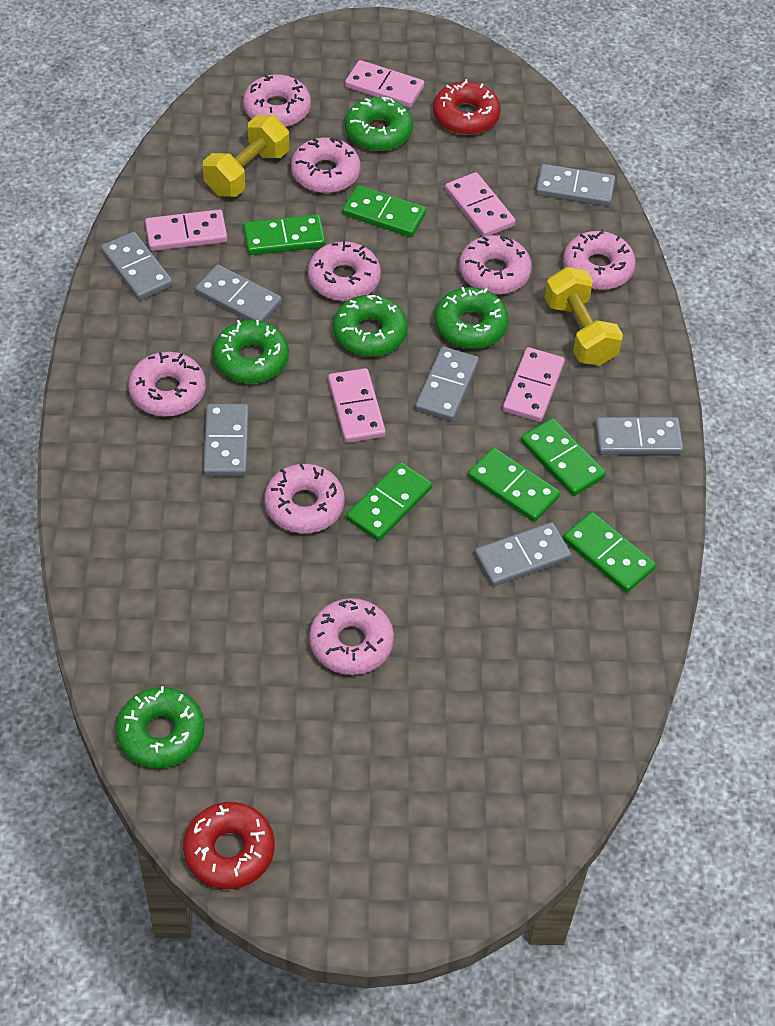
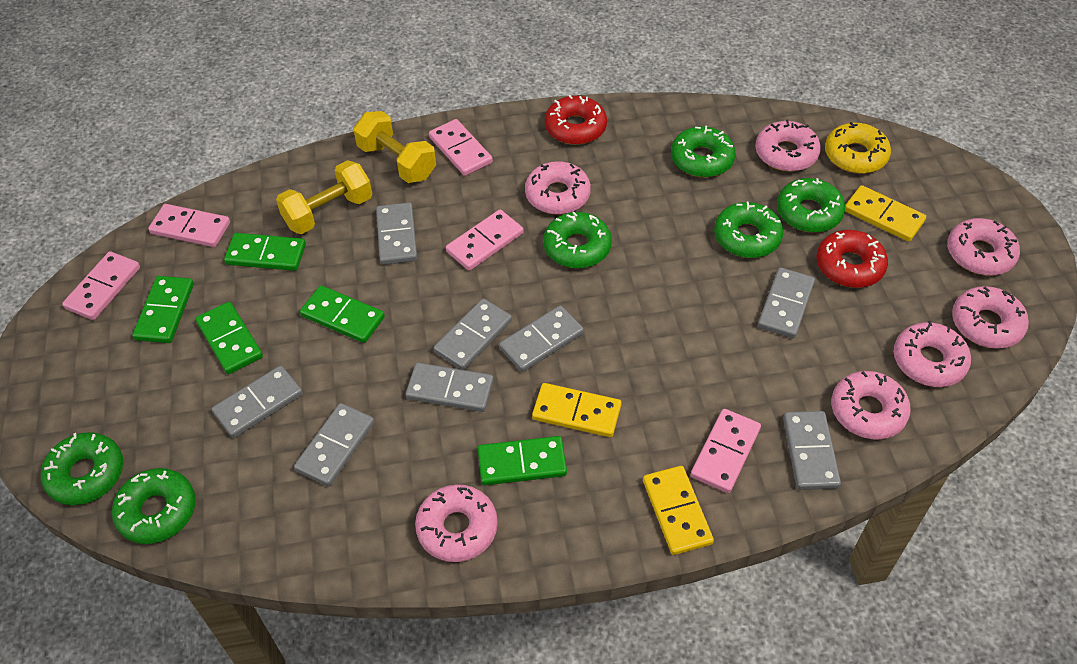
green domino: [243,214,326,255] [342,185,426,237] [346,462,432,541] [468,448,560,522] [521,418,606,496] [563,512,656,593] = 6 -> [133,276,194,343] [195,302,263,374] [224,233,306,271] [300,285,385,343] [478,436,567,485] = 5
green donut: [116,686,205,768] [213,320,289,384] [333,295,408,357] [345,97,413,151] [434,287,509,349] = 5 -> [41,432,123,505] [112,468,196,544] [543,212,612,269] [671,126,736,177] [714,202,783,258] [777,178,845,233] = 6
grey domino: [101,232,173,300] [195,265,282,322] [203,404,249,476] [415,346,479,421] [474,522,571,587] [536,164,615,206] [595,417,683,455] = 7 -> [212,366,303,438] [294,403,374,486] [376,202,417,265] [406,363,494,412] [434,298,512,370] [499,305,584,372] [758,267,815,338] [783,411,841,490] = 8
pink donut: [128,352,206,417] [243,74,311,127] [264,464,345,534] [291,138,360,193] [308,241,381,301] [309,598,394,675] [459,235,532,295] [563,229,636,290] = 8 -> [415,484,498,562] [525,161,591,215] [755,119,821,172] [831,371,911,440] [894,321,971,387] [947,218,1020,276] [952,286,1029,349] = 7
yellow domino: none = 0 -> [532,383,621,437] [643,466,714,555] [845,185,926,242] = 3
yellow donut: none = 0 -> [825,122,891,174] = 1

